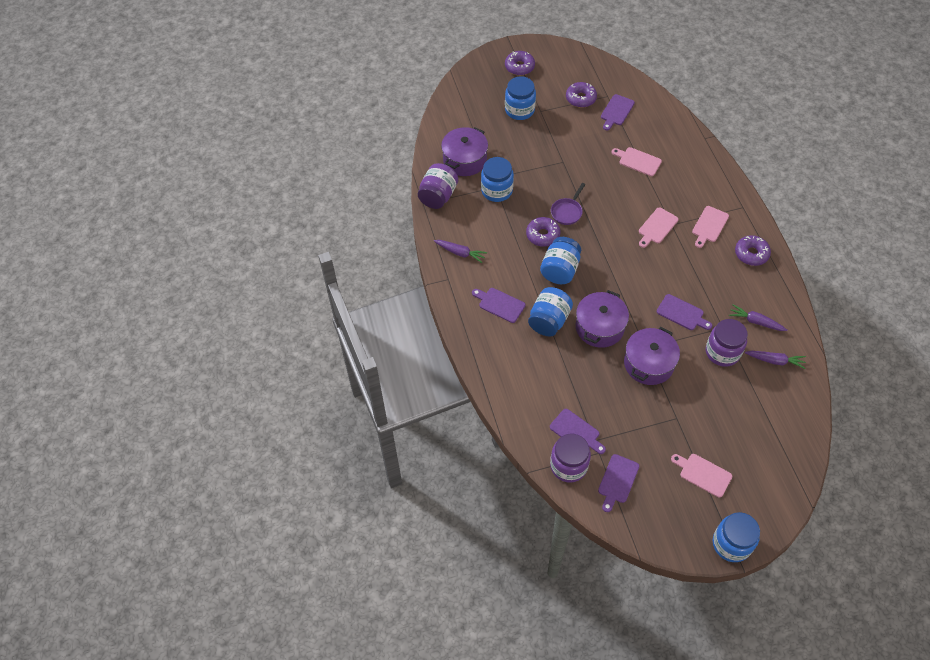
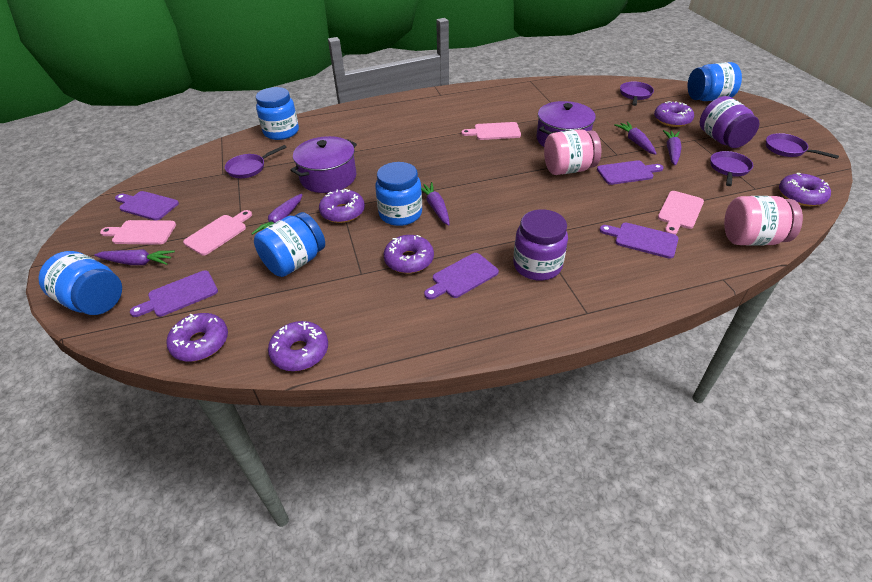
pink jar: none = 0 -> [544,129,601,175] [724,196,803,245] = 2
purple carrot: [434,240,487,263] [729,304,788,331] [745,351,806,369] = 3 -> [94,249,175,265] [251,194,303,235] [421,182,450,226] [614,122,657,155] [663,130,682,165] = 5
purple donut: [505,51,535,75] [526,217,561,247] [566,82,597,108] [735,235,771,266] = 4 -> [166,313,228,362] [268,321,328,371] [319,189,365,223] [384,235,434,273] [654,101,694,127] [779,173,831,206] = 6
purple jar: [418,163,458,209] [550,434,591,483] [706,319,748,367] = 3 -> [513,209,568,281] [700,96,759,148] = 2
purple pan: [551,183,586,225] = 1 -> [225,145,286,178] [620,82,654,106] [710,151,753,186] [766,133,839,159] = 4
purple pot: [441,127,488,176] [575,290,629,348] [624,327,680,385] = 3 -> [291,136,357,193] [537,101,596,147] = 2

